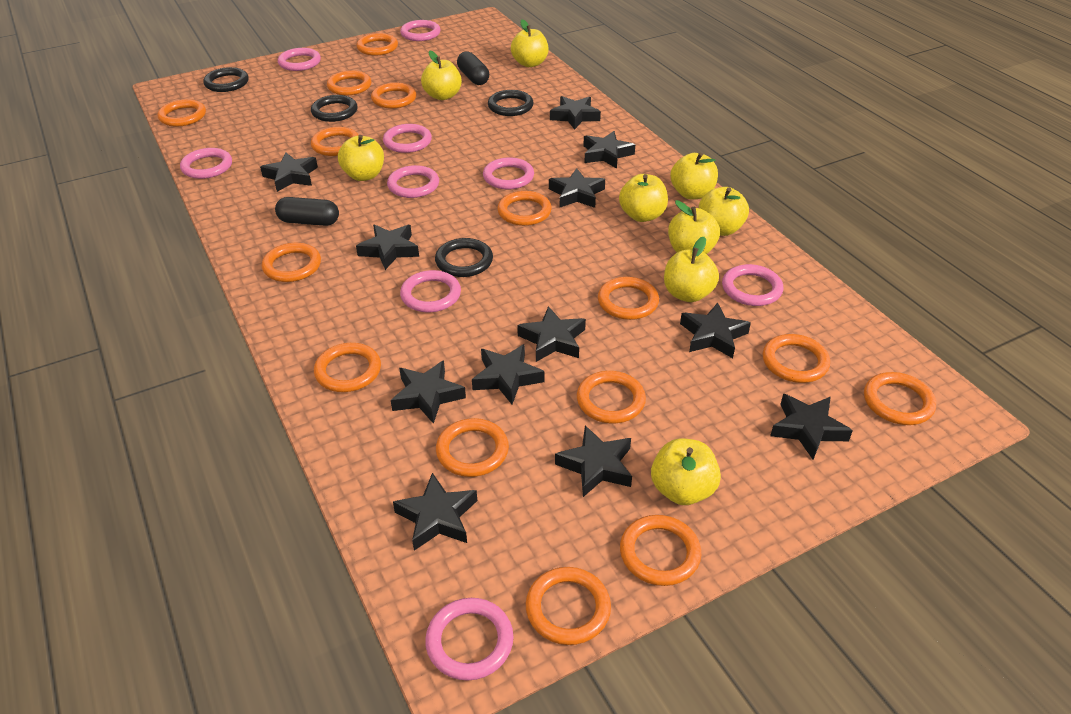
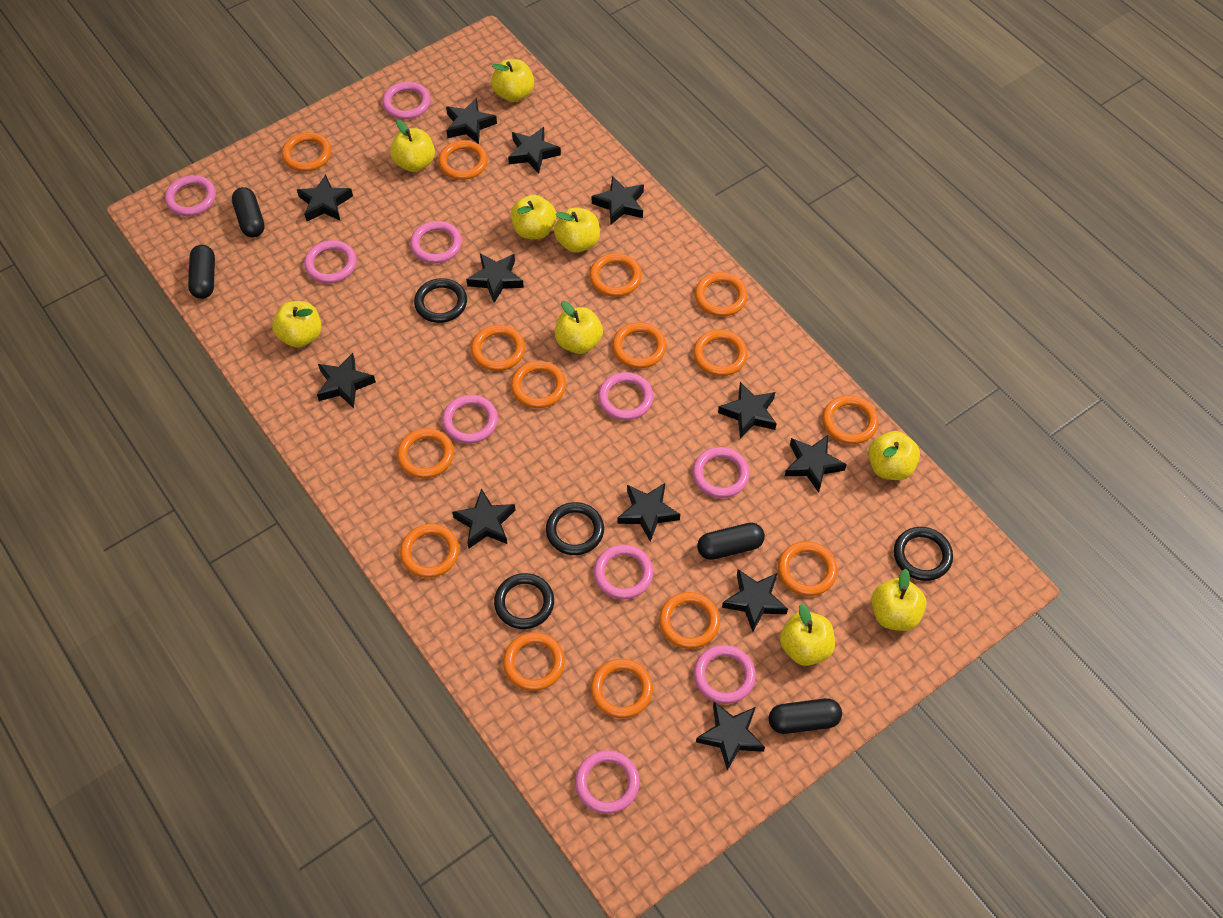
black capsule: [275,197,339,226] [457,51,489,85] = 2 -> [188,245,215,299] [232,187,265,237] [697,523,765,560] [769,698,842,734] = 4
pink ring: [180,148,232,179] [278,48,321,71] [383,124,432,153] [387,165,439,198] [400,20,441,41] [400,270,461,312] [425,598,514,681] [483,157,534,190] [722,264,783,306] = 9 -> [165,175,216,216] [304,240,357,283] [382,82,430,119] [410,221,462,263] [442,395,498,444] [575,750,640,814] [594,544,653,599] [598,372,653,420] [692,447,750,498] [694,645,756,704] = 10

